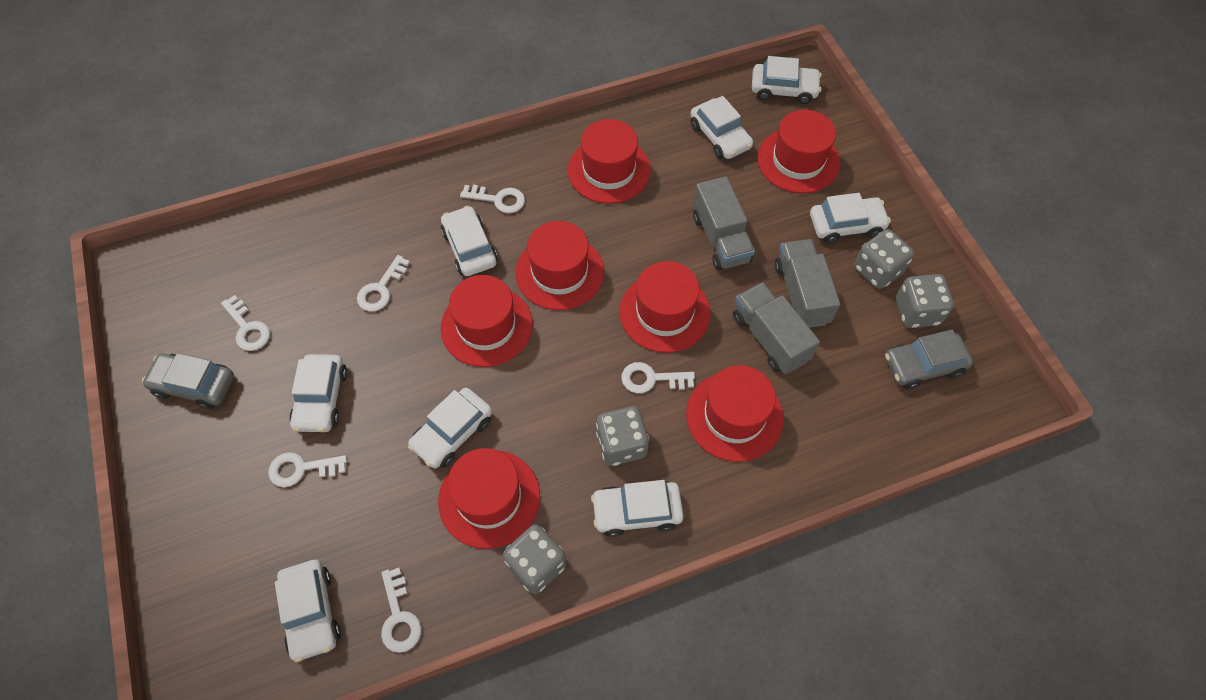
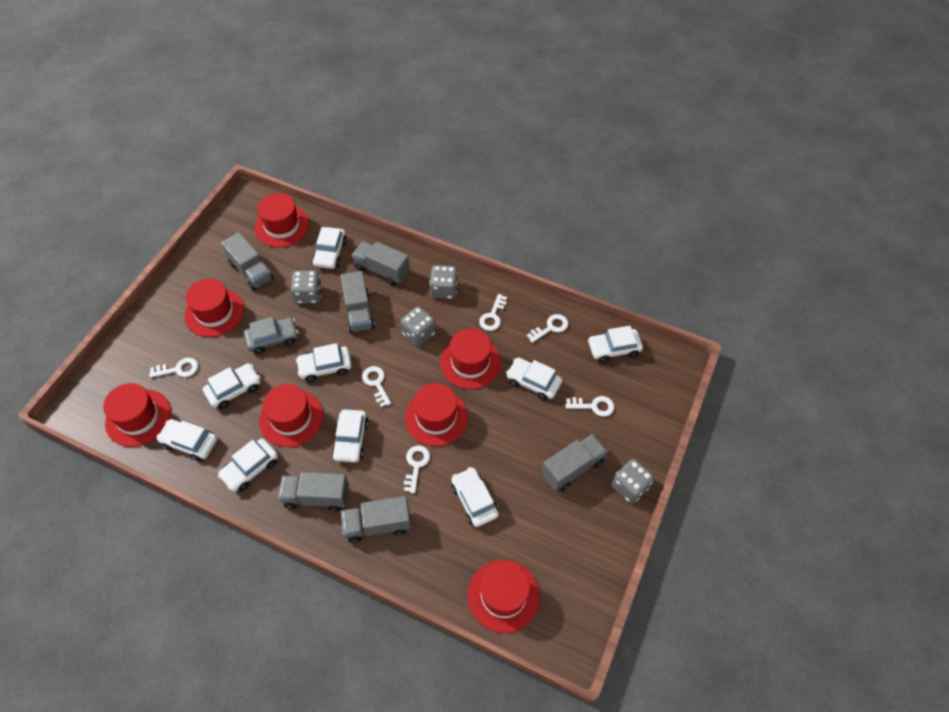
grey car: [142,353,234,409] [885,330,973,389] = 2 -> [244,317,299,354] = 1
grey truck: [693,177,755,270] [733,282,820,374] [775,239,840,328] = 3 -> [221,232,274,291] [278,472,349,511] [341,271,375,333] [341,496,411,543] [352,241,410,286] [542,434,607,491] = 6
white car: [275,560,341,662] [290,354,347,432] [408,388,492,468] [441,206,498,276] [591,480,684,537] [690,96,753,159] [752,56,822,104] [810,193,891,244] = 8 -> [156,419,217,461] [203,363,260,409] [218,439,278,492] [296,343,352,382] [312,227,347,269] [332,409,369,463] [451,467,499,527] [506,357,562,401] [588,326,643,363] = 9

